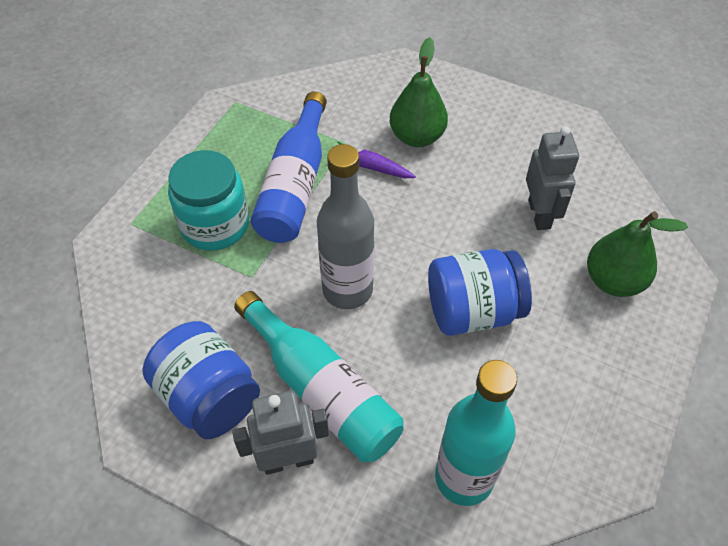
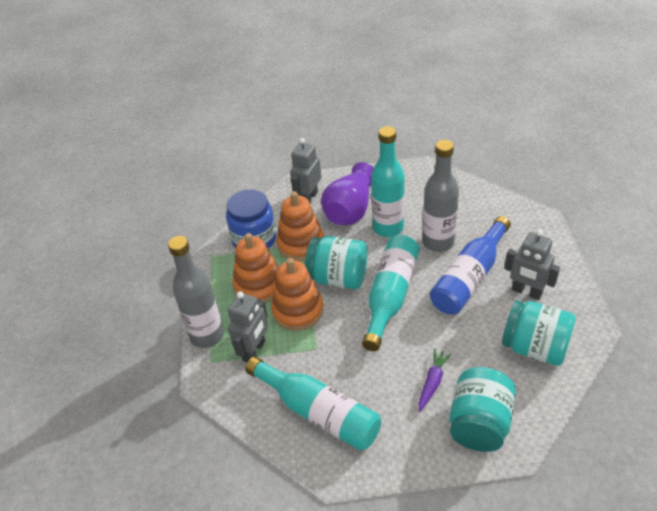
blue jar: [142,321,260,439] [428,249,532,336] = 2 -> [226,189,276,249] = 1
green pear: [390,37,448,147] [587,211,688,297] = 2 -> none = 0
grey bottle: [317,144,374,309] = 1 -> [168,236,224,348] [422,140,459,252] = 2
grey robot: [232,391,329,475] [526,126,579,230] = 2 -> [228,291,268,363] [290,138,321,203] [504,229,560,300] = 3
orange stacking toy: none = 0 -> [232,233,279,303] [271,258,323,331] [276,191,324,261] = 3
purple vase: none = 0 -> [321,162,374,225] = 1
turquoise bottle: [234,291,404,462] [435,360,517,506] = 2 -> [245,356,381,451] [362,235,419,351] [371,126,405,237] = 3
turquoise jar: [168,150,249,251] = 1 -> [305,236,368,290] [449,367,516,452] [502,300,576,366] = 3

